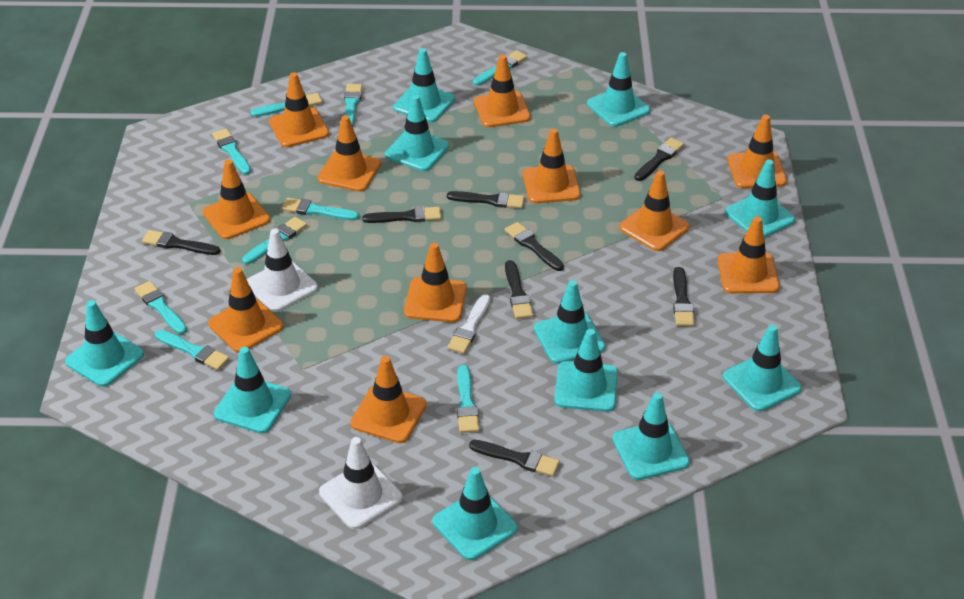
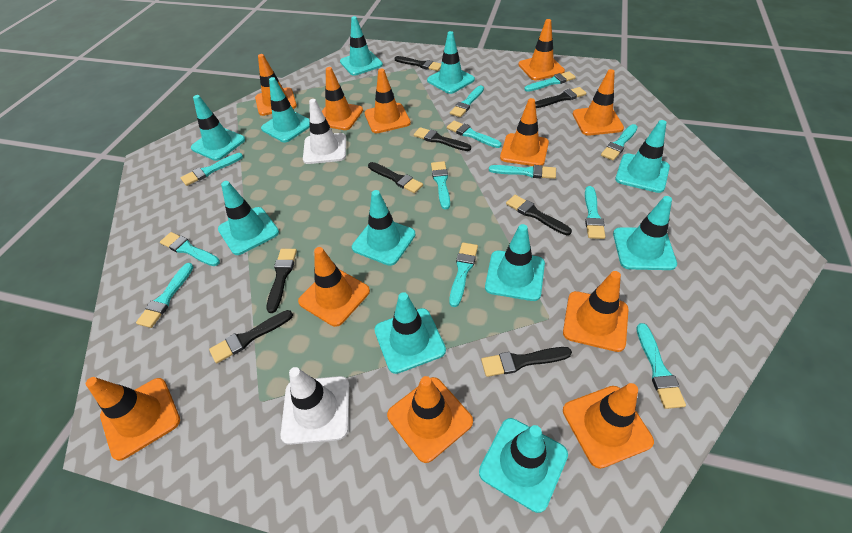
turquoise brush: [135,281,187,334] [155,330,229,370] [212,129,251,175] [242,217,307,264] [251,93,323,117] [282,198,359,220] [344,84,362,127] [457,365,479,433] [473,50,527,86] = 9 -> [136,263,193,328] [160,232,220,266] [180,153,243,186] [431,161,450,209] [447,121,502,148] [449,242,478,307] [450,85,484,117] [489,165,556,179] [524,71,576,92] [585,186,605,239] [601,124,638,161] [636,323,686,409] = 12
white brush: [447,294,491,354] = 1 -> none = 0

